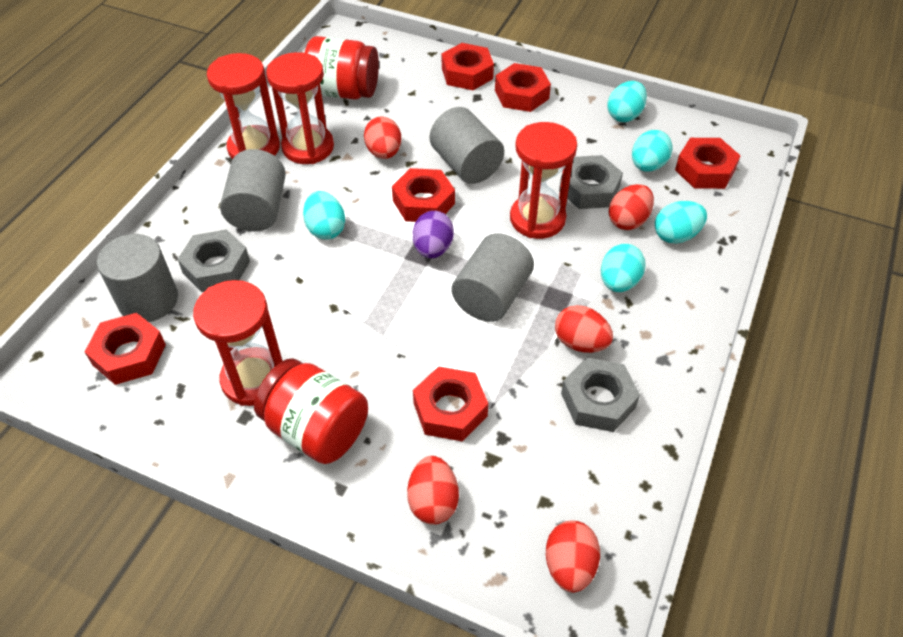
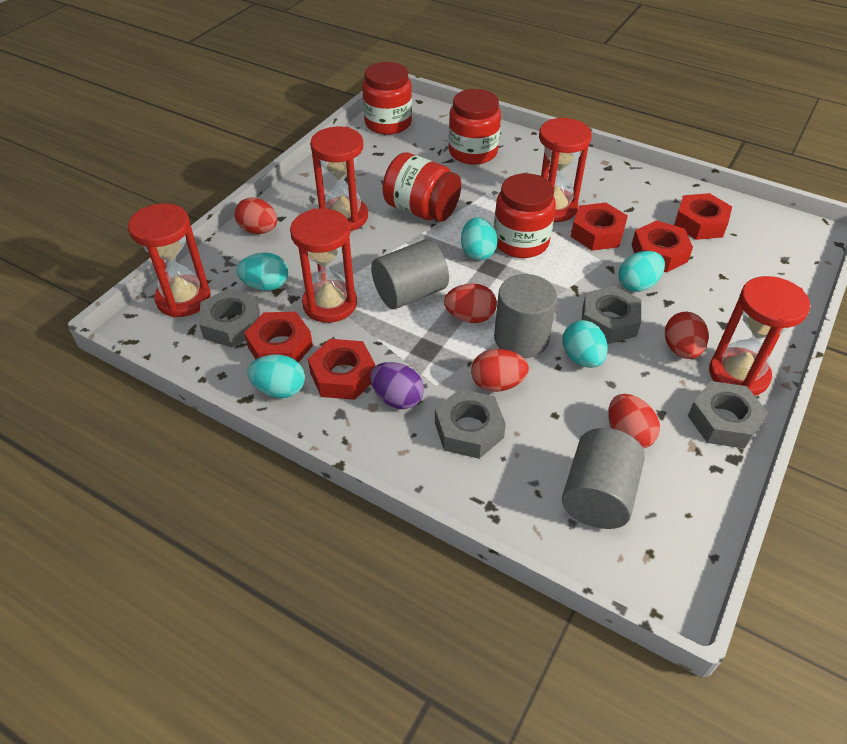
grey cylinder: [97,234,178,322] [220,149,286,232] [430,107,504,184] [451,233,534,322] = 4 -> [371,239,449,309] [494,274,557,358] [562,428,645,529] = 3
grey nut: [177,229,250,292] [559,155,623,209] [561,358,640,432] = 3 -> [199,288,260,348] [435,389,506,459] [582,286,641,344] [688,381,768,449] = 4
red hourglass: [193,280,283,406] [207,53,280,159] [266,52,334,164] [510,122,577,239] = 4 -> [128,203,211,317] [290,208,357,323] [310,127,368,231] [539,118,592,222] [709,276,810,396] = 5
red jar: [254,358,368,464] [305,36,379,99] = 2 -> [362,62,412,135] [383,152,461,222] [449,89,501,165] [494,173,556,258] = 4
red nut: [85,313,166,385] [392,168,455,222] [413,366,488,442] [442,43,494,90] [495,63,551,112] [675,138,741,189] = 6 -> [244,312,313,363] [308,339,375,400] [571,203,628,251] [631,220,693,273] [674,193,732,240] = 5

